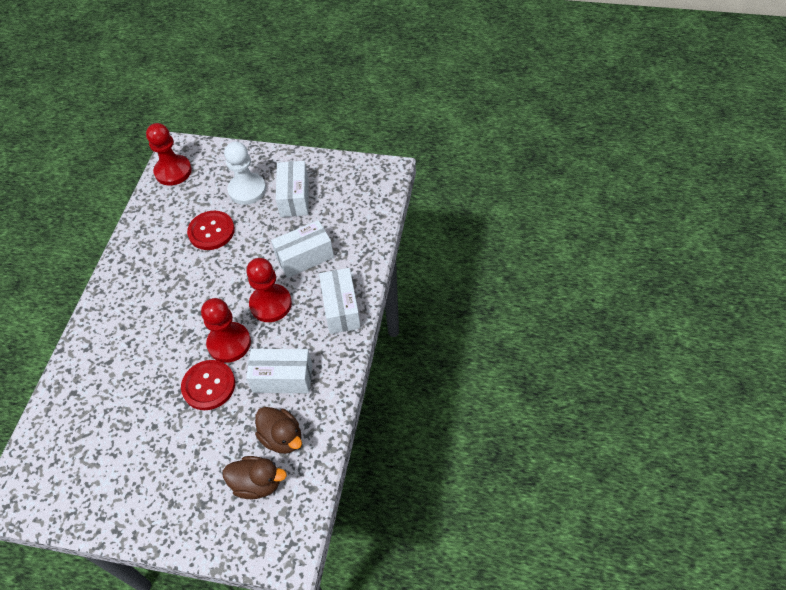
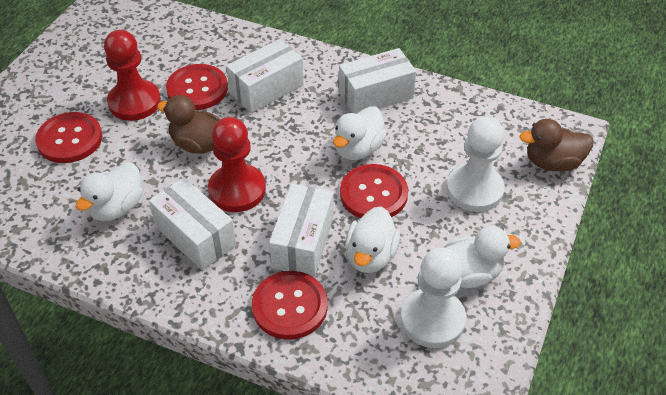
red button: [181,360,235,410] [187,211,235,250] = 2 -> [35,112,102,163] [166,64,228,110] [252,271,328,340] [340,164,408,218] = 4
red pawn: [146,123,192,186] [201,298,251,363] [246,258,292,322] = 3 -> [104,30,161,121] [208,117,266,212] = 2
white duck: none = 0 -> [76,162,143,221] [333,106,387,160] [345,207,400,273] [445,226,521,288] = 4
white pawn: [224,141,266,205] = 1 -> [401,248,466,348] [446,117,505,212] = 2

